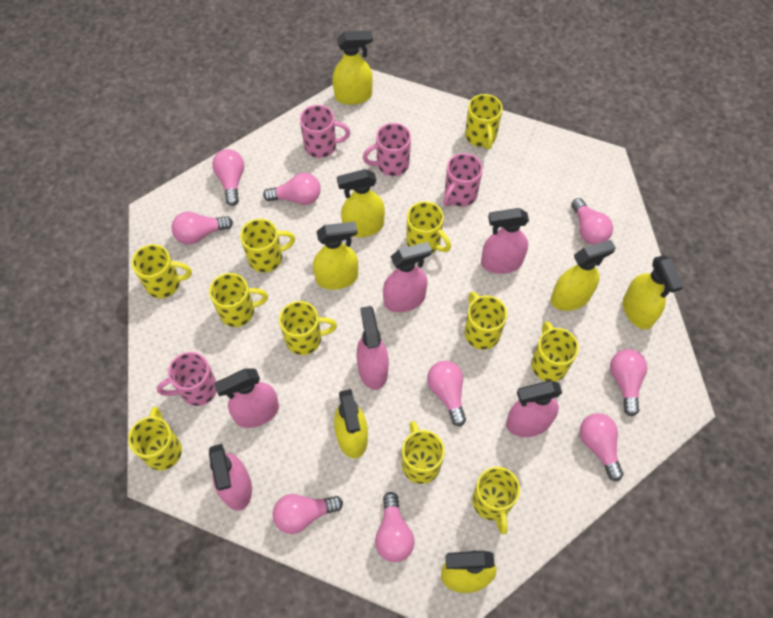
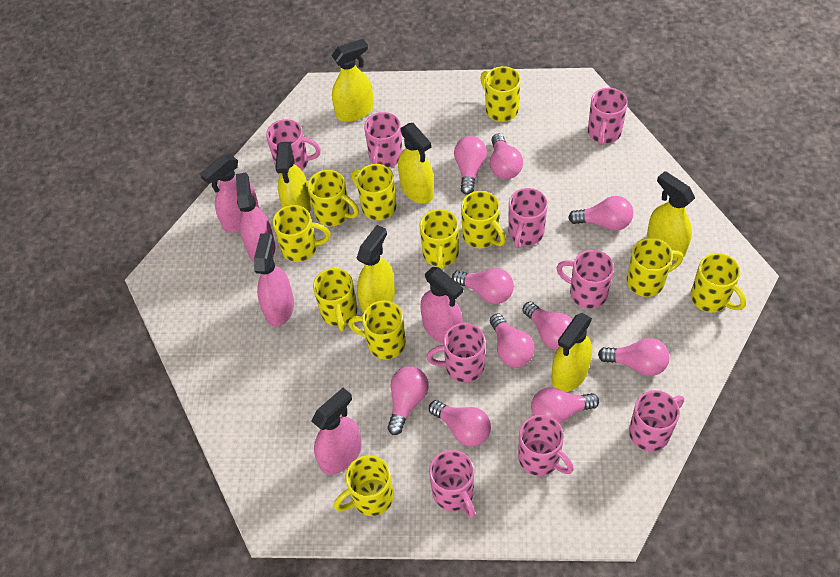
pink light bulb: [171,212,233,245] [212,149,244,206] [263,173,321,205] [272,494,343,534] [375,492,415,562] [427,361,466,426] [571,198,613,245] [580,413,623,481] [610,349,647,416] = 9 -> [387,366,428,435] [429,400,491,447] [452,268,514,304] [454,136,487,195] [490,134,523,179] [490,313,535,367] [522,302,573,350] [531,387,599,424] [568,196,633,231] [598,338,669,376] = 10
pink mug: [157,352,217,406] [300,105,350,158] [363,123,411,176] [443,153,483,207] = 4 -> [266,119,321,171] [364,112,403,168] [426,323,485,383] [429,450,475,518] [508,188,548,249] [518,415,574,476] [556,250,614,309] [588,88,628,145] [629,390,684,452] = 9
pink spray bottle: [209,444,252,511] [214,369,279,428] [356,306,389,390] [383,242,432,312] [481,208,529,274] [506,381,562,437] = 6 -> [200,154,259,233] [236,173,275,262] [254,233,294,327] [311,388,362,475] [421,267,463,344] = 5
yellow spray bottle: [313,222,358,290] [333,31,373,105] [334,389,368,458] [337,169,385,237] [441,550,497,593] [551,240,616,311] [623,255,684,329] = 7 -> [275,142,311,213] [331,39,374,122] [356,225,395,313] [398,123,434,204] [551,313,592,392] [647,171,695,260] = 6

